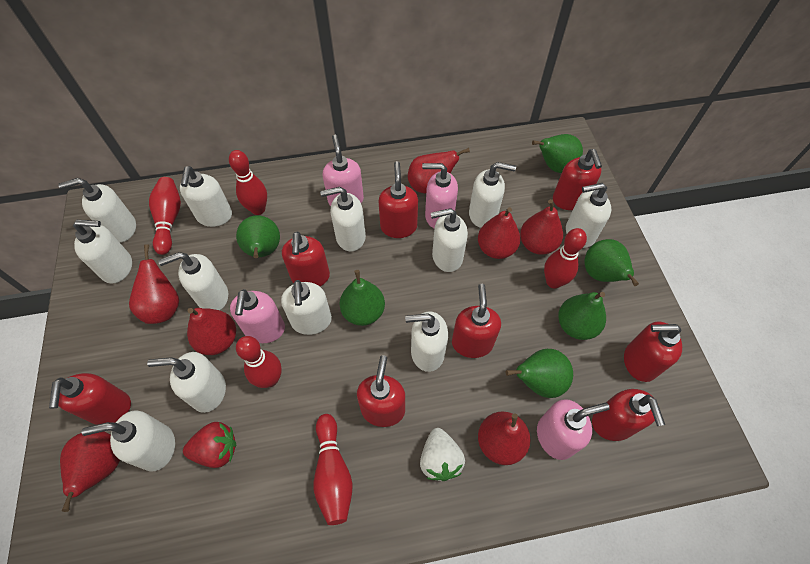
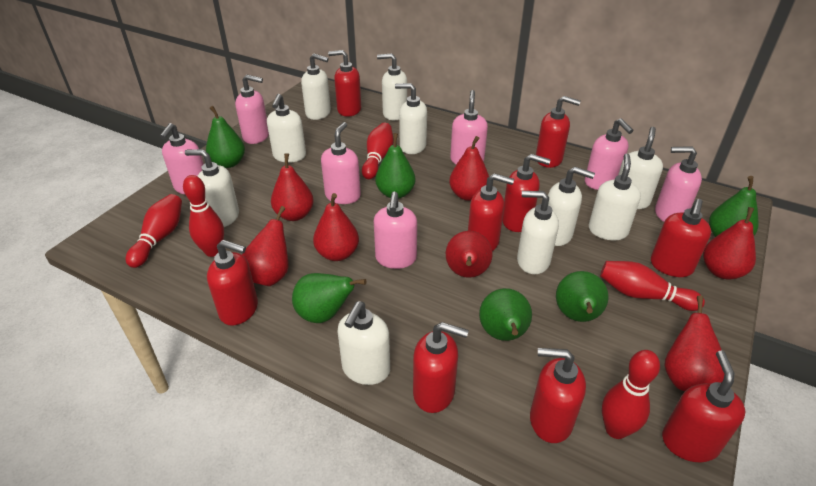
pink soap dispenser: [230,289,285,343] [323,135,364,206] [422,163,458,228] [537,399,610,460] = 4 -> [160,123,204,194] [235,75,269,144] [321,122,361,204] [374,191,417,269] [450,90,488,164] [585,118,633,190] [655,146,702,222] = 7
red soap dispenser: [49,373,131,425] [282,232,330,286] [357,355,405,427] [378,161,418,238] [452,284,501,358] [553,149,602,210] [592,389,665,441] [624,321,682,382] = 8 -> [207,240,258,326] [328,50,361,117] [413,322,469,413] [468,173,514,251] [502,154,551,232] [530,348,586,443] [536,96,580,168] [651,199,711,277] [662,351,745,462] = 9
red strawberry: [183,422,236,468] = 1 -> none = 0
white soap dispenser: [58,178,136,243] [73,220,132,284] [81,410,175,472] [147,352,226,413] [158,252,228,310] [180,166,232,227] [281,280,332,335] [320,187,366,251] [405,311,448,372] [431,208,468,272] [469,162,516,228] [566,183,611,248] = 12 -> [185,149,239,227] [267,94,306,163] [301,53,331,120] [338,301,390,385] [377,53,407,120] [395,83,427,154] [517,191,559,274] [548,167,595,246] [589,154,641,240] [618,127,663,209] = 10
white strawberry: [420,428,465,481] = 1 -> none = 0

